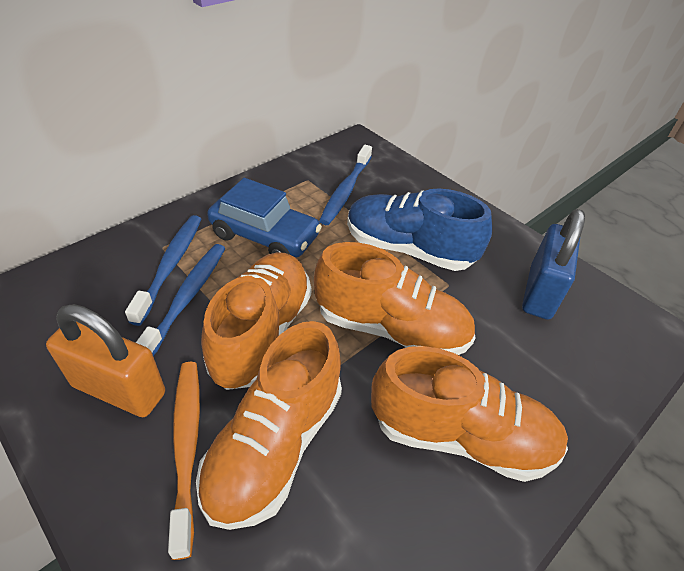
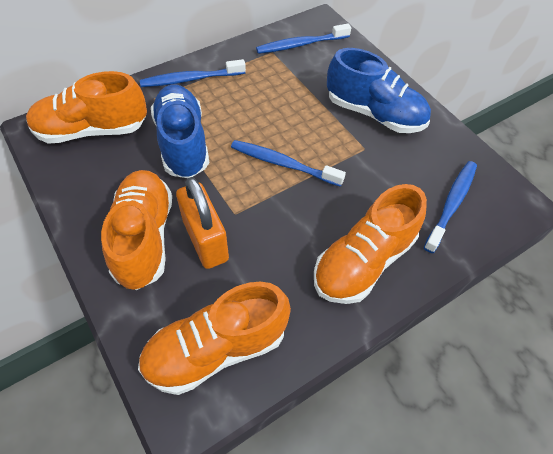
blue car: [207,178,322,257] = 1 -> none = 0
blue padlock: [522,209,585,320] = 1 -> none = 0
blue shoe: [347,189,492,271] = 1 -> [151,85,209,178] [327,48,431,133] = 2
blue toothbrush: [125,215,201,326] [136,244,225,356] [319,145,372,225] = 3 -> [140,59,246,87] [231,140,346,187] [256,23,351,54] [424,161,477,253] = 4
orange toothbrush: [168,362,200,560] = 1 -> none = 0

